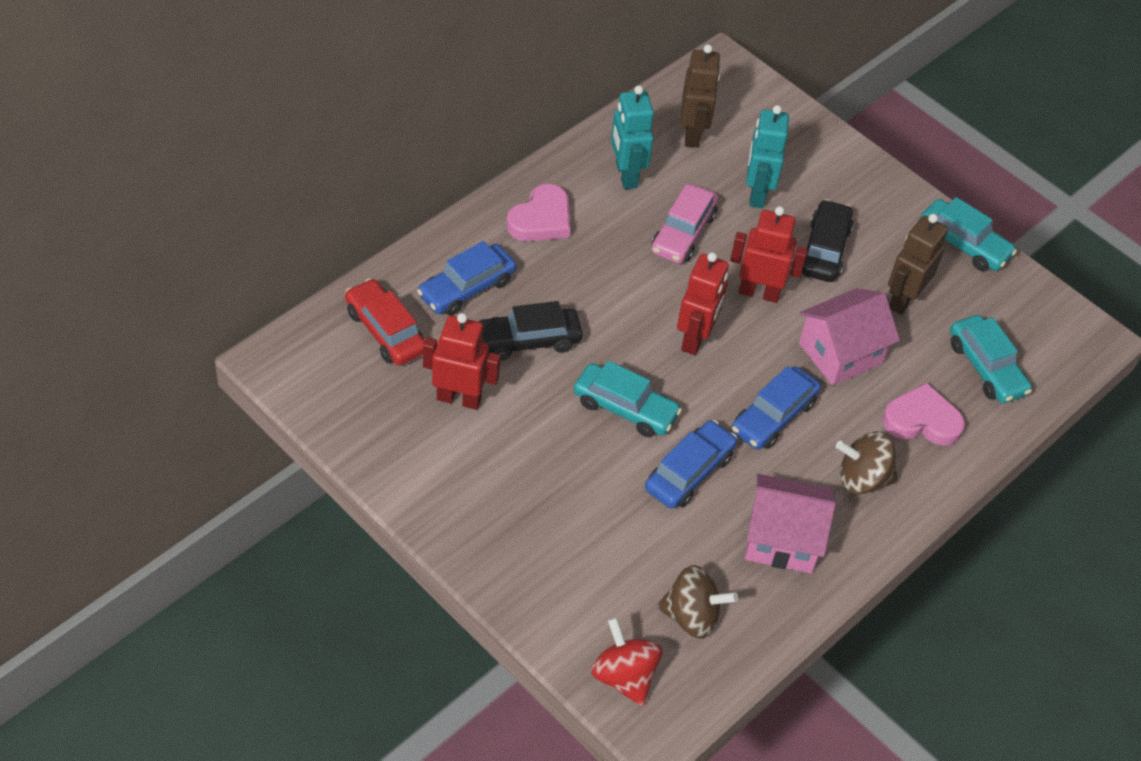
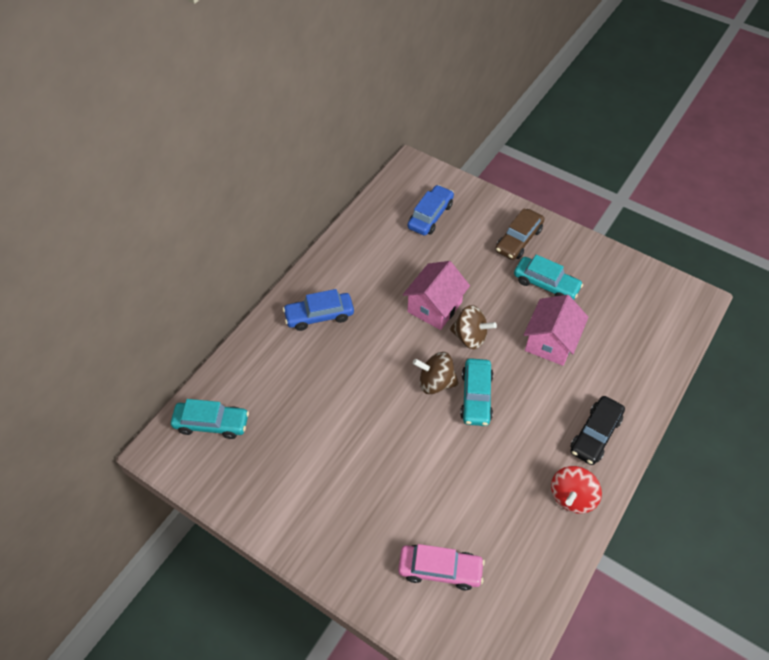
black car: [478,301,583,361] [802,199,854,282] = 2 -> [570,396,625,465] = 1
blue car: [417,241,516,316] [645,420,737,509] [732,366,821,450] = 3 -> [283,289,354,331] [408,185,454,236] = 2
brown car: none = 0 -> [496,208,545,260] = 1
brown robot: [681,44,721,148] [888,214,948,315] = 2 -> none = 0
pink heart: [506,184,570,241] [882,382,965,446] = 2 -> none = 0
red car: [345,278,425,366] = 1 -> none = 0
red robot: [423,313,500,410] [677,252,729,355] [730,206,808,303] = 3 -> none = 0
turquoise robot: [611,85,654,189] [746,105,789,208] = 2 -> none = 0

